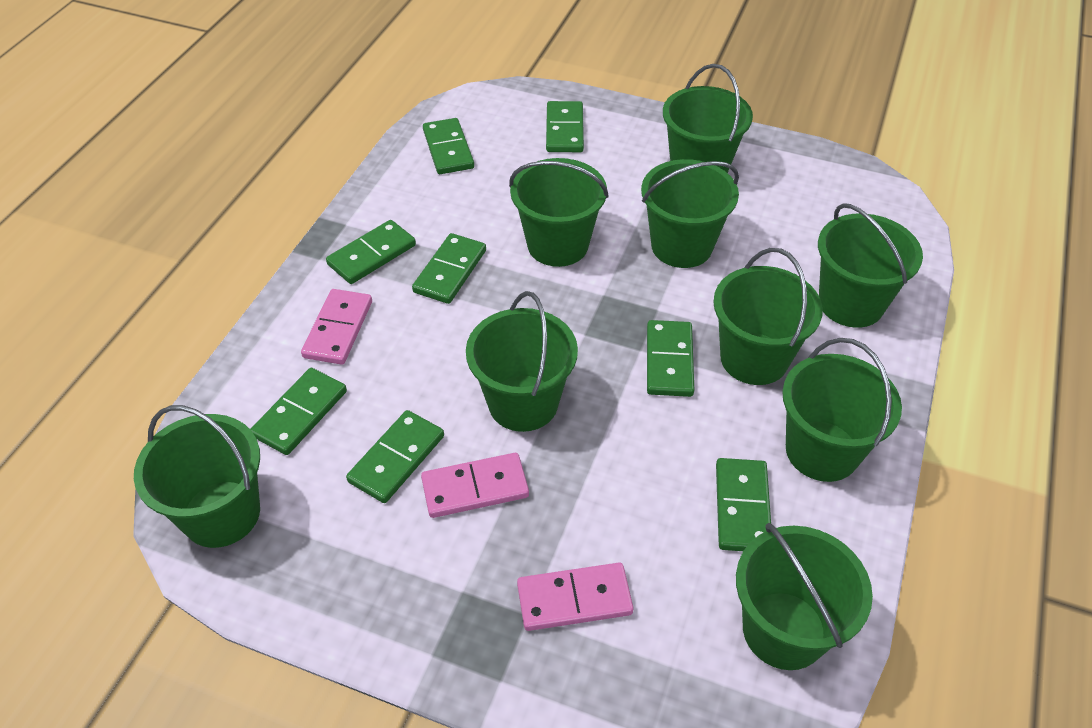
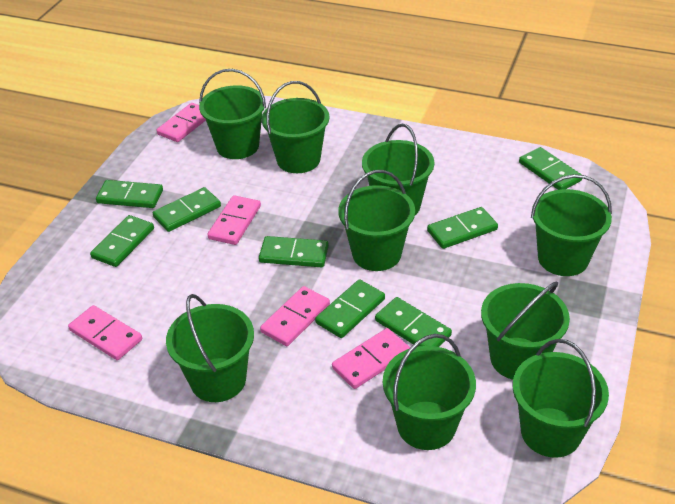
pink domino: [301,289,372,365] [421,453,529,518] [517,563,633,631] = 3 -> [68,305,142,360] [157,103,206,142] [208,195,261,245] [260,286,330,346] [332,328,410,389] = 5

